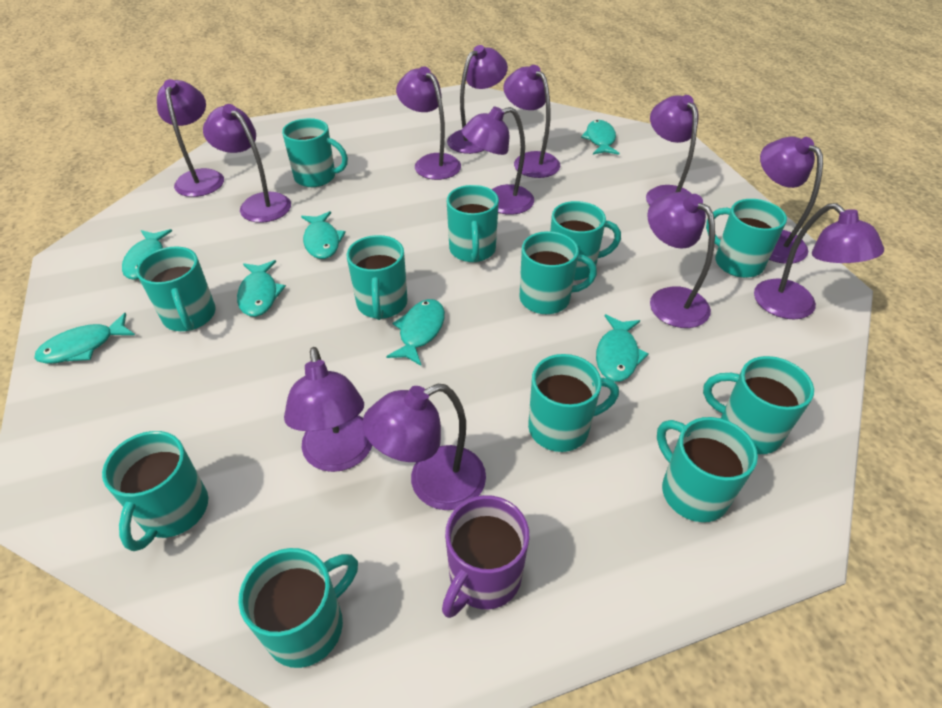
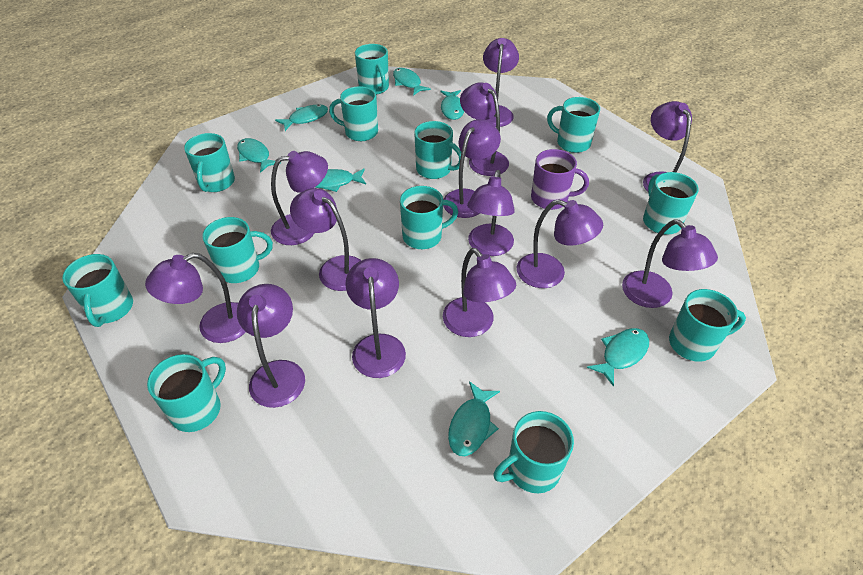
purple lamp: [157,79,224,197] [203,104,291,223] [284,347,372,472] [362,384,486,510] [396,66,461,180] [447,45,508,154] [461,106,534,215] [503,65,560,178] [646,95,699,205] [647,192,715,328] [754,203,884,320] [760,136,823,264] = 12 -> [145,253,246,343] [237,284,305,408] [271,151,328,245] [290,188,362,291] [345,258,406,378] [443,119,501,218] [443,248,516,337] [460,82,509,176] [467,170,515,256] [483,38,519,127] [517,199,603,288] [622,219,718,308] [643,101,692,191] = 13

